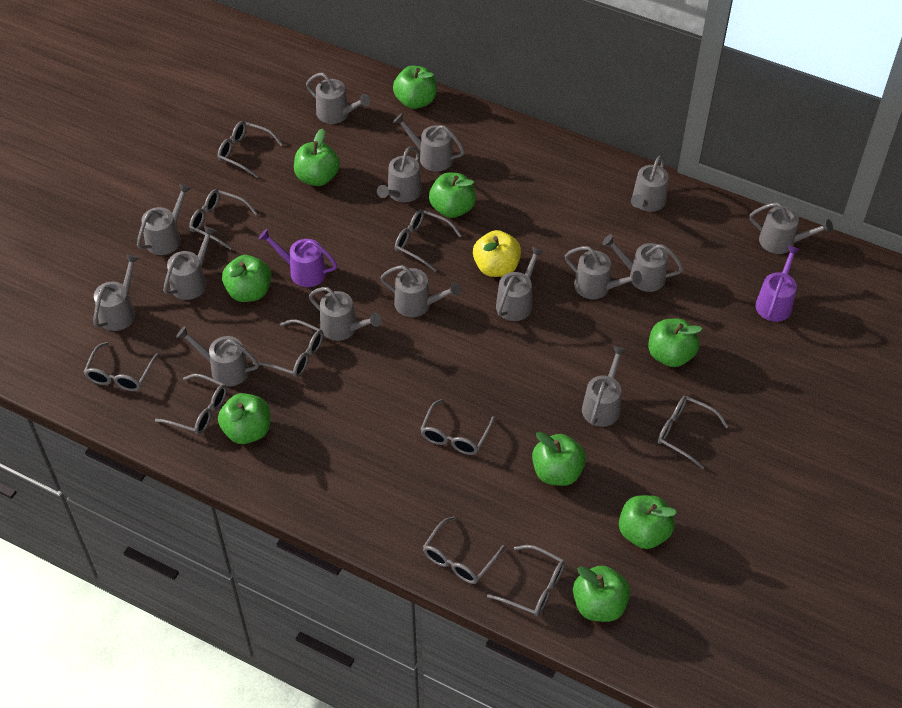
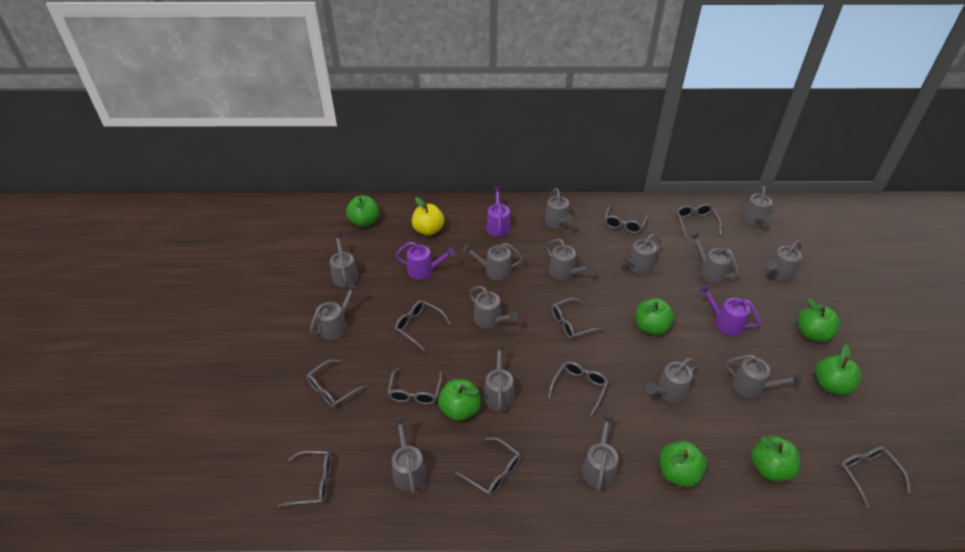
green apple: [218,393,270,444] [222,255,271,302] [294,129,340,186] [393,66,437,109] [429,172,476,218] [532,432,586,486] [573,566,630,622] [619,495,677,549] [648,318,702,367] = 9 -> [346,195,379,227] [438,379,481,421] [636,298,674,335] [660,441,707,487] [751,436,800,481] [798,299,840,342] [815,344,861,395] = 7
purple watering can: [258,229,337,287] [755,245,801,322] = 2 -> [396,242,455,280] [486,187,510,237] [700,284,761,336] = 3

